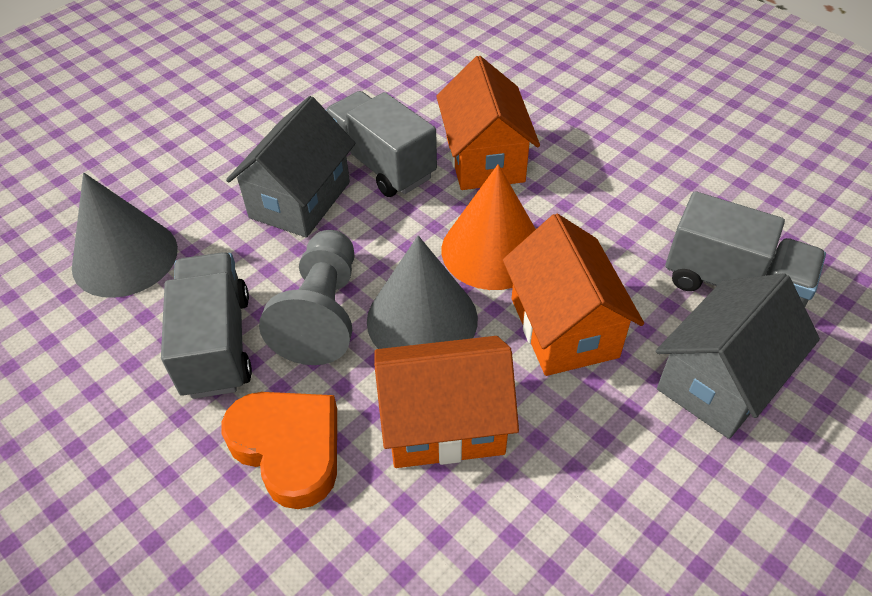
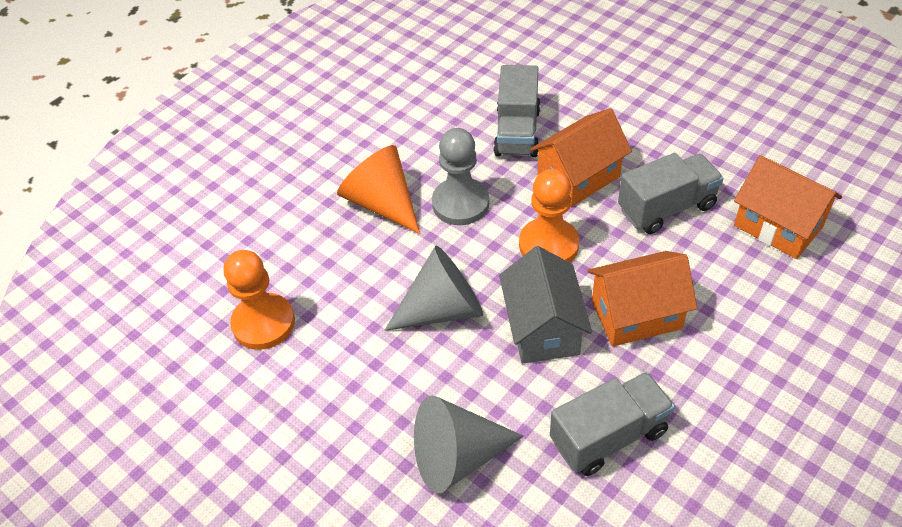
grey house: [226,96,356,238] [656,273,820,439] = 2 -> [499,246,592,363] = 1
orange heart: [221,392,337,509] = 1 -> none = 0
orange pawn: none = 0 -> [223,250,295,350] [519,169,579,263] = 2

